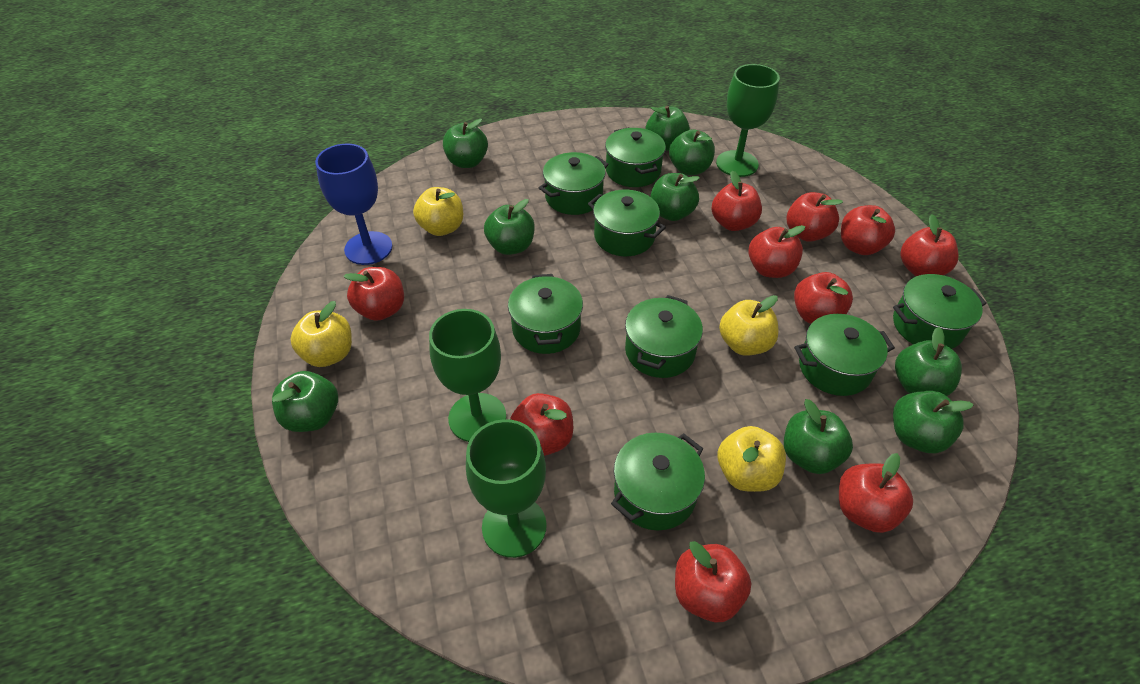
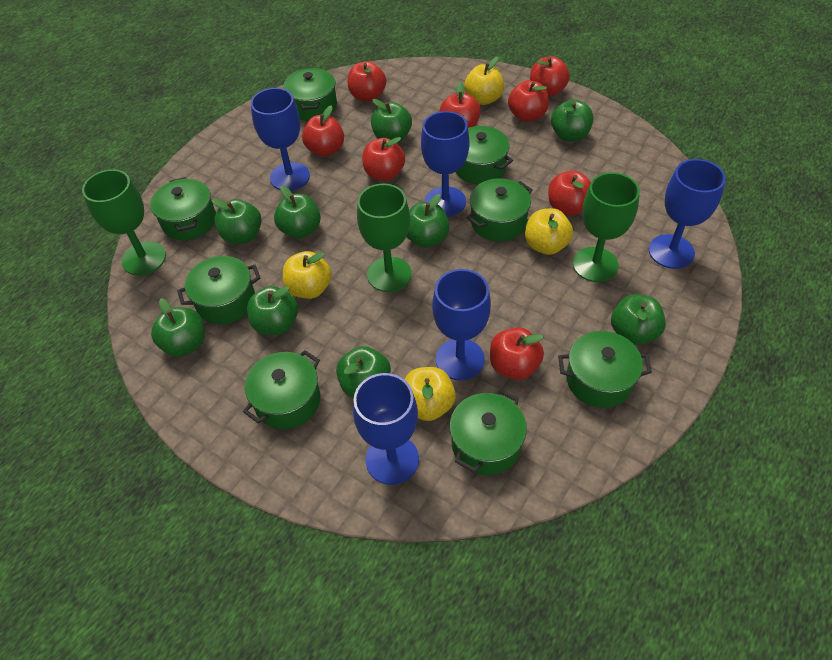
blue goblet: [315,144,392,265] = 1 -> [251,88,310,191] [353,373,419,485] [421,111,469,217] [432,269,491,380] [649,159,726,269] = 5
red apple: [343,267,404,321] [510,393,573,456] [675,541,751,622] [711,170,762,231] [748,225,805,278] [787,192,843,242] [794,272,853,324] [839,453,913,533] [841,205,895,255] [900,214,958,276] = 10 -> [302,105,344,157] [348,61,386,102] [362,137,405,181] [440,82,481,128] [490,328,544,380] [508,80,549,122] [530,56,570,97] [548,171,591,216] = 8

